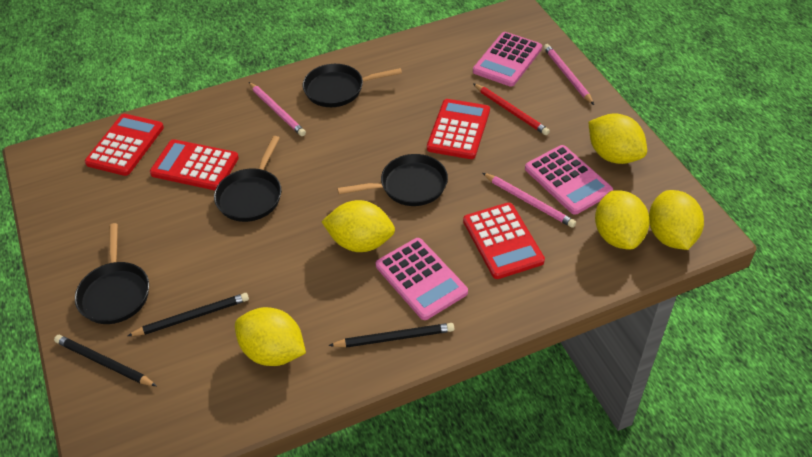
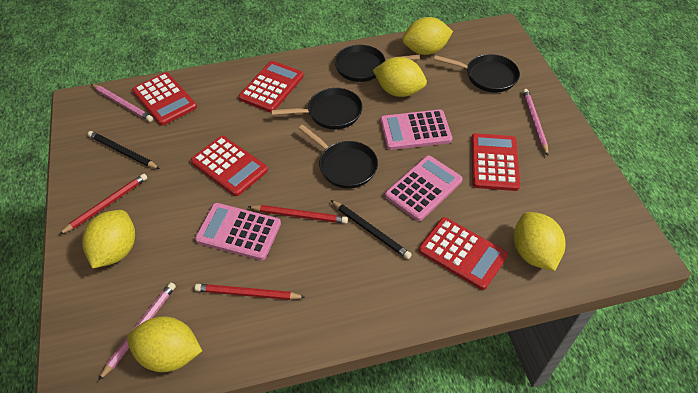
black pencil: [54,335,156,386] [127,293,249,336] [328,323,454,348] = 3 -> [88,131,160,169] [331,200,412,259] = 2
red calculator: [85,114,164,176] [150,139,239,190] [427,99,490,159] [463,202,545,279] = 4 -> [132,72,197,126] [191,136,268,196] [239,61,304,113] [419,217,508,290] [471,133,520,191] = 5
red pencil: [473,83,550,135] = 1 -> [59,174,147,235] [195,284,305,300] [248,205,348,224] = 3

